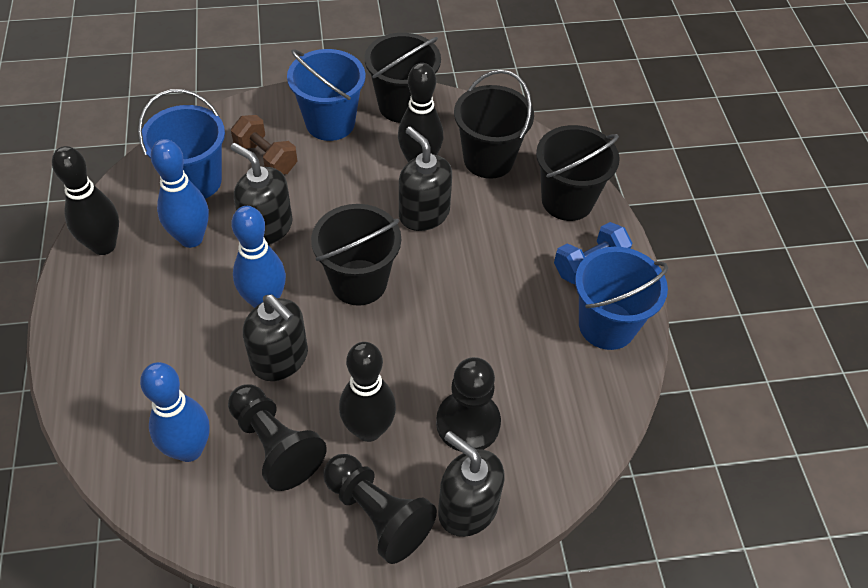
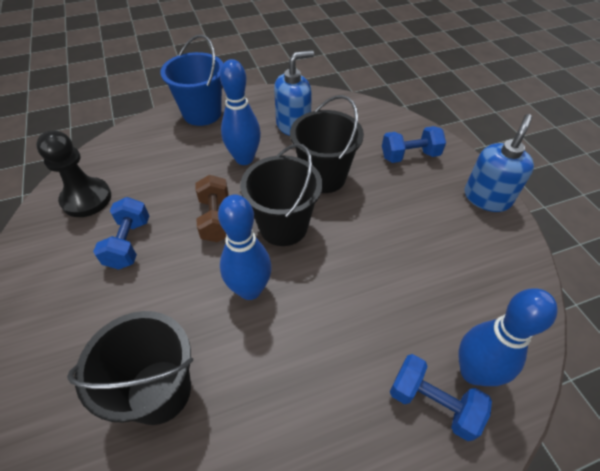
black bowling pin: [52,146,119,255] [339,342,396,442] [398,63,443,162] = 3 -> none = 0
black bucket: [311,204,401,306] [365,33,441,123] [454,70,534,179] [536,125,620,221] = 4 -> [67,311,193,425] [240,143,323,246] [290,95,364,193] = 3
black pawn: [228,384,327,491] [323,454,437,564] [436,357,501,452] = 3 -> [36,130,111,217] = 1
black soap dispenser: [231,143,293,245] [243,295,308,381] [399,126,452,231] [438,431,505,537] = 4 -> none = 0
blue bucket: [138,89,225,199] [287,49,366,141] [575,247,668,350] = 3 -> [160,34,223,126] = 1
blue dumbbell: [554,222,632,284] = 1 -> [93,197,149,270] [382,126,446,163] [390,354,492,441] = 3
blue soap dispenser: none = 0 -> [274,50,314,136] [465,114,534,212] = 2

